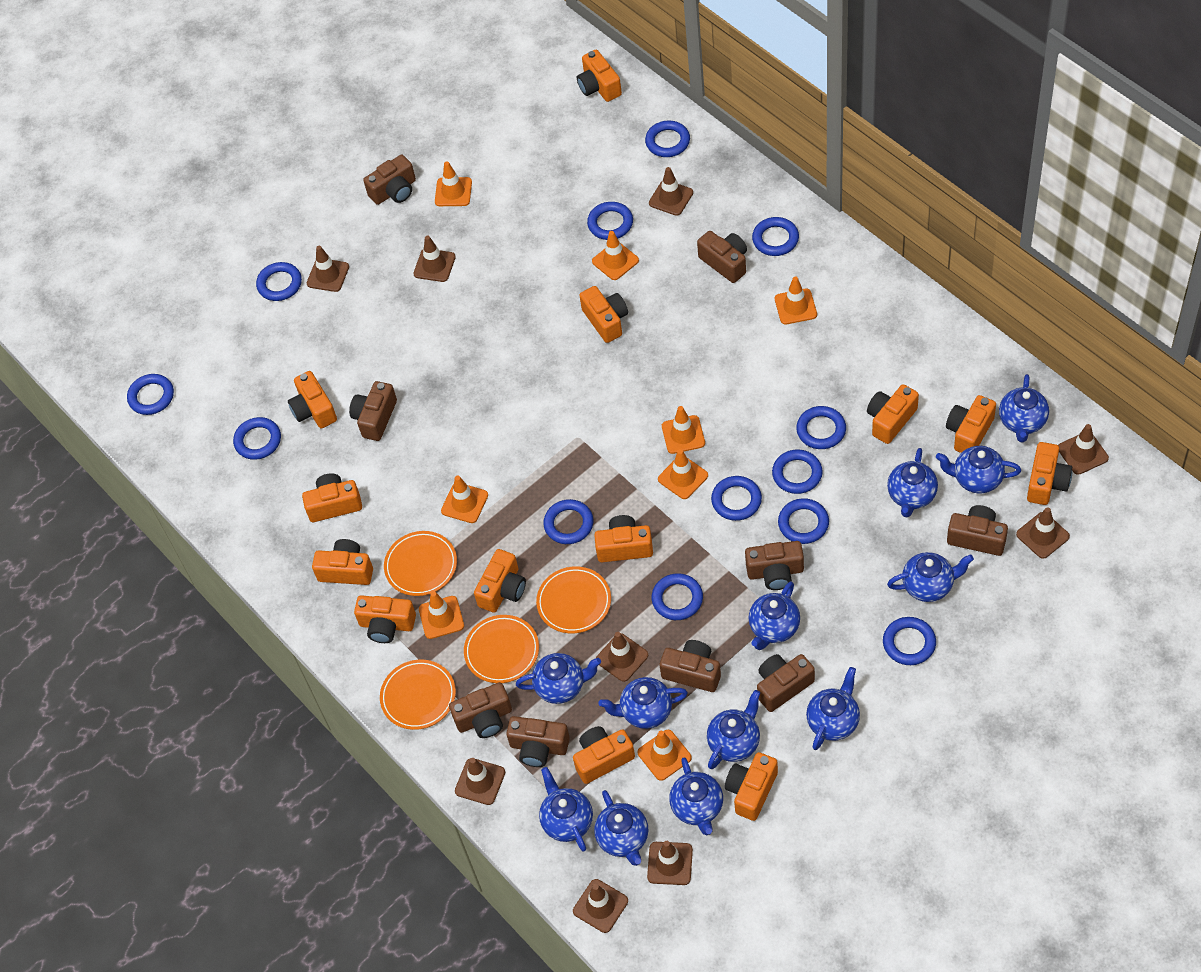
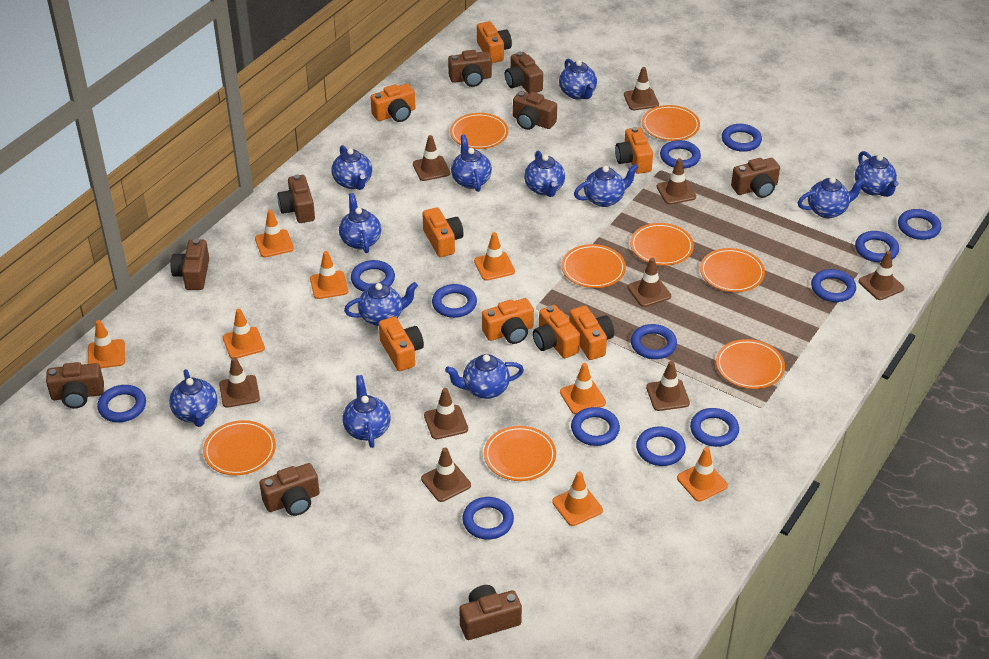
orange camera: [288,371,337,429] [302,473,362,522] [312,539,373,585] [354,595,416,643] [474,549,526,613] [573,726,635,784] [577,50,622,102] [579,286,628,343] [594,515,653,562] [725,752,778,821] [867,384,919,444] [946,395,996,453] [1027,442,1072,505] = 13 -> [370,84,416,122] [379,316,424,371] [422,207,464,257] [477,21,512,63] [482,298,534,344] [533,305,580,358] [569,306,614,360] [615,127,653,174] = 8
orange plate: [380,660,456,730] [384,531,457,596] [464,615,539,683] [536,566,611,633] = 4 -> [203,420,276,475] [450,113,508,149] [484,426,556,481] [561,244,626,288] [630,223,694,265] [642,105,700,141] [700,248,765,292] [716,339,785,389] = 8

